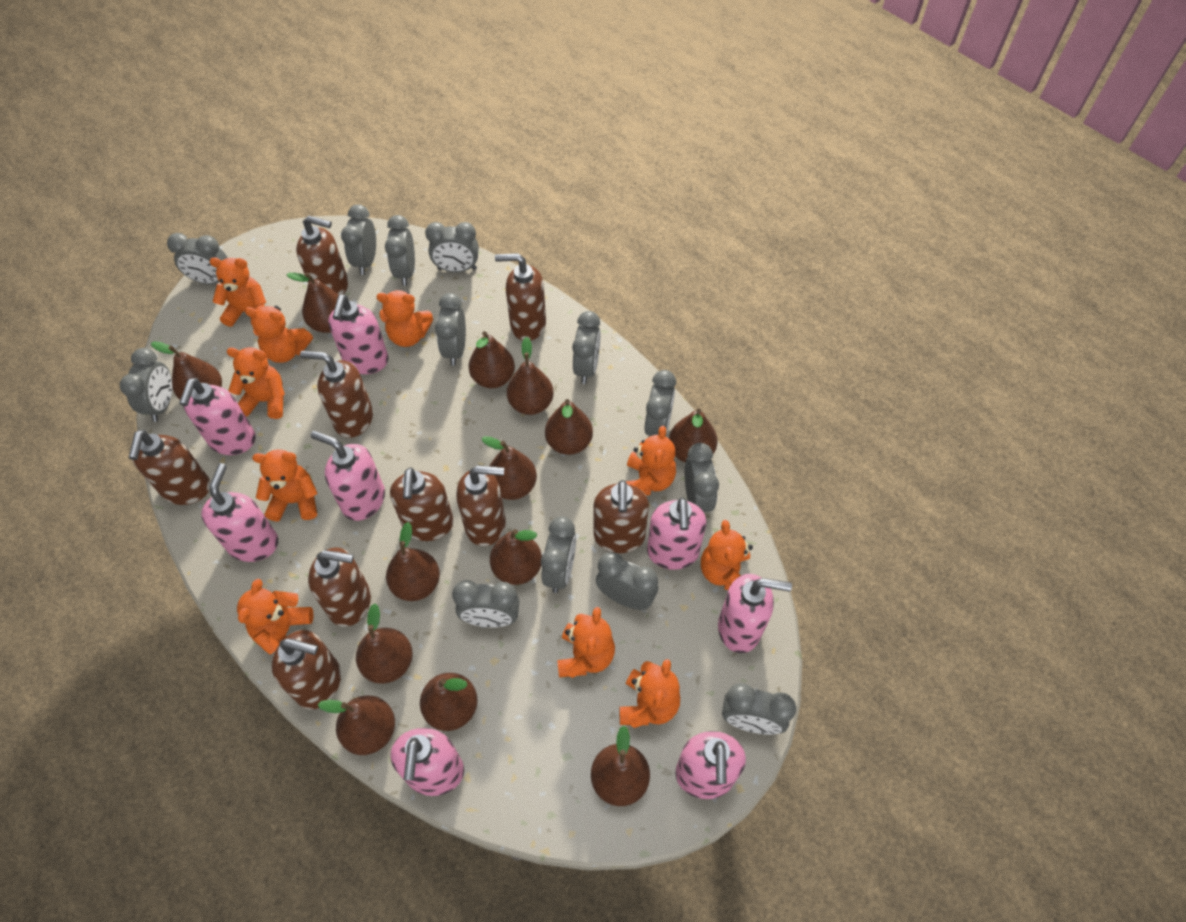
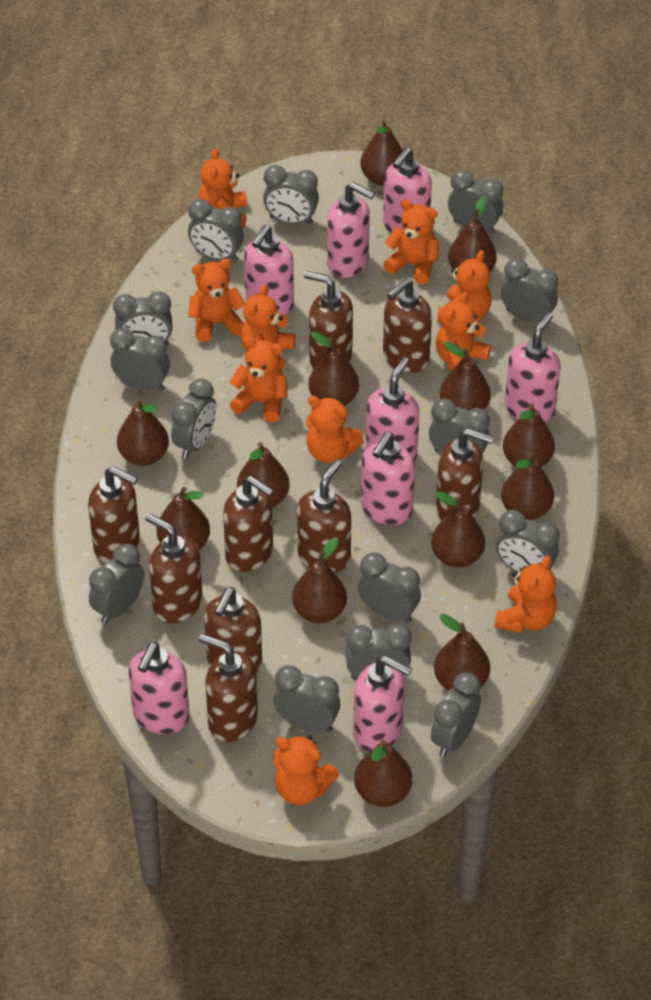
grey clock: [120,348,172,422] [167,233,228,284] [341,204,376,275] [385,215,415,286] [425,222,479,272] [435,293,466,366] [452,580,519,627] [541,517,576,593] [572,311,601,384] [596,552,658,610] [644,370,676,436] [685,443,719,512] [722,683,796,735] = 13 -> [89,544,144,624] [110,328,170,391] [113,291,173,346] [171,378,216,459] [188,199,244,262] [263,165,319,225] [274,665,340,732] [346,623,412,679] [358,552,421,623] [429,398,490,454] [431,672,481,757] [448,170,503,234] [496,510,560,572] [501,258,558,322] = 14

